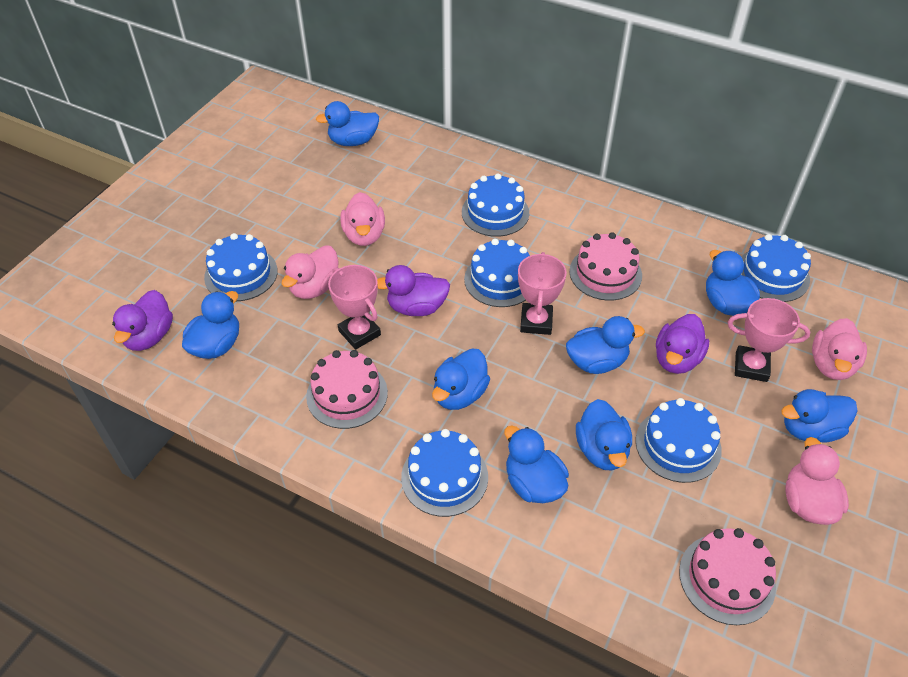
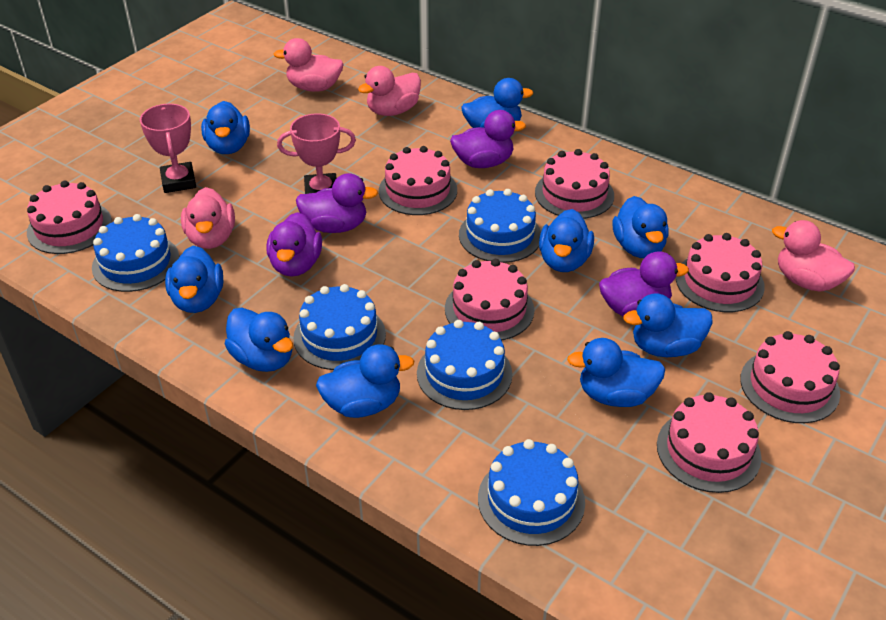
blue cake: [204,233,278,301] [401,429,488,517] [462,174,529,237] [464,239,530,307] [636,398,722,483] [741,234,811,302] = 6 -> [92,214,179,292] [293,284,386,370] [417,320,512,410] [459,189,541,263] [478,439,585,546] = 5
blue duck: [182,291,239,359] [316,101,379,146] [432,349,490,410] [504,425,569,503] [566,316,645,374] [576,399,632,471] [706,250,760,316] [781,389,858,442] = 8 -> [165,245,223,313] [201,101,250,154] [225,307,293,372] [316,344,414,418] [461,78,533,128] [539,209,594,272] [567,338,665,407] [613,196,669,258] [623,294,713,357] = 9
pink cake: [306,350,388,429] [569,232,642,301] [679,528,776,625] = 3 -> [27,180,112,254] [379,146,457,215] [445,259,535,340] [535,149,614,219] [657,392,762,493] [676,233,765,312] [740,331,840,423] = 7
pink trophy: [328,265,381,350] [518,252,567,335] [728,298,810,382] = 3 -> [140,104,196,193] [277,113,356,194] = 2
purple duck: [112,290,173,351] [377,265,450,316] [656,314,709,374] = 3 -> [266,212,322,277] [296,173,378,233] [450,110,526,168] [599,251,689,316] = 4

